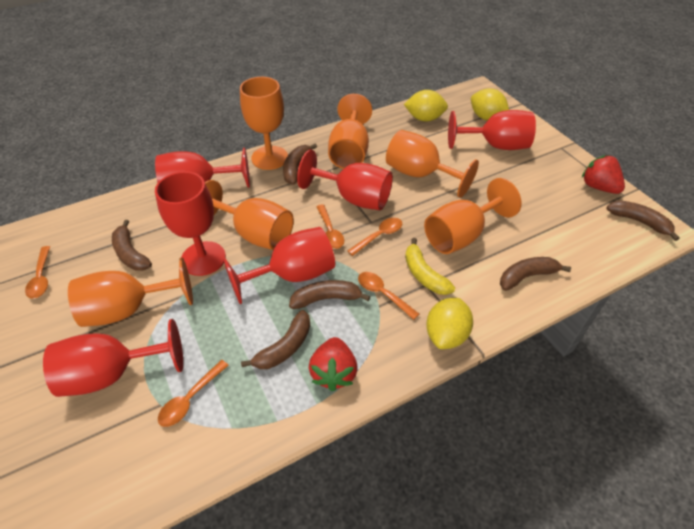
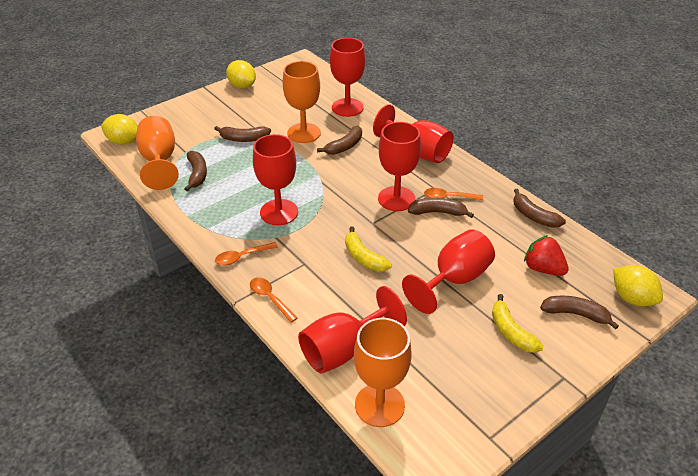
orange goblet: [68,258,193,327] [205,180,294,250] [240,77,288,170] [328,94,372,169] [386,130,479,198] [424,178,522,254] = 6 -> [136,116,179,190] [283,61,321,143] [354,318,412,427] = 3
orange spoon: [25,246,50,299] [158,360,229,427] [317,204,344,249] [347,218,402,256] [358,272,419,320] = 5 -> [215,242,278,266] [250,277,297,323] [424,188,483,200] = 3
red strawberry: [309,337,358,391] [582,155,625,194] = 2 -> [524,235,569,276] = 1
yellow banana: [405,238,455,295] = 1 -> [345,227,392,272] [492,294,544,353] = 2

